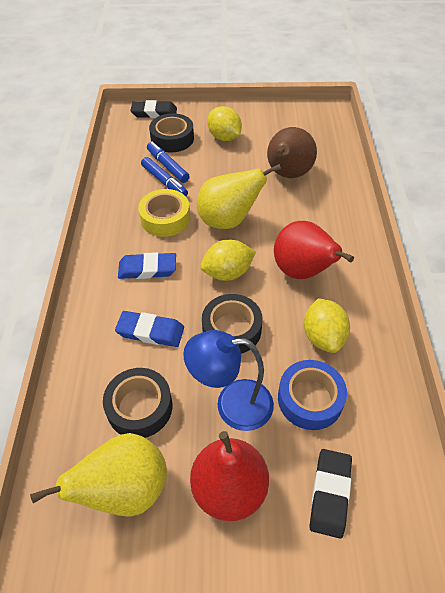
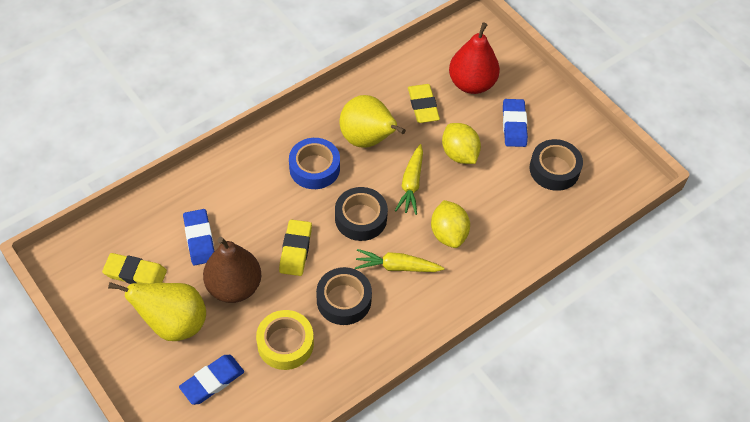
black eraser: [130,100,177,118] [309,449,352,538] = 2 -> none = 0
blue eraser: [115,311,184,347] [118,252,176,279] = 2 -> [179,355,244,405] [183,209,214,265] [503,99,528,147] = 3
blue lamp: [183,330,274,431] = 1 -> none = 0
blue marker: [141,157,188,196] [147,142,190,183] = 2 -> none = 0
red pear: [190,431,269,521] [274,221,354,279] = 2 -> [449,22,500,94] = 1
yellow carrot: none = 0 -> [355,249,444,272] [395,144,423,215] = 2
yellow eraser: none = 0 -> [102,253,167,284] [279,220,312,276] [408,84,440,123] = 3
yellow lemon: [200,239,256,281] [207,106,242,141] [304,298,350,353] = 3 -> [431,200,470,248] [442,123,481,164] = 2

